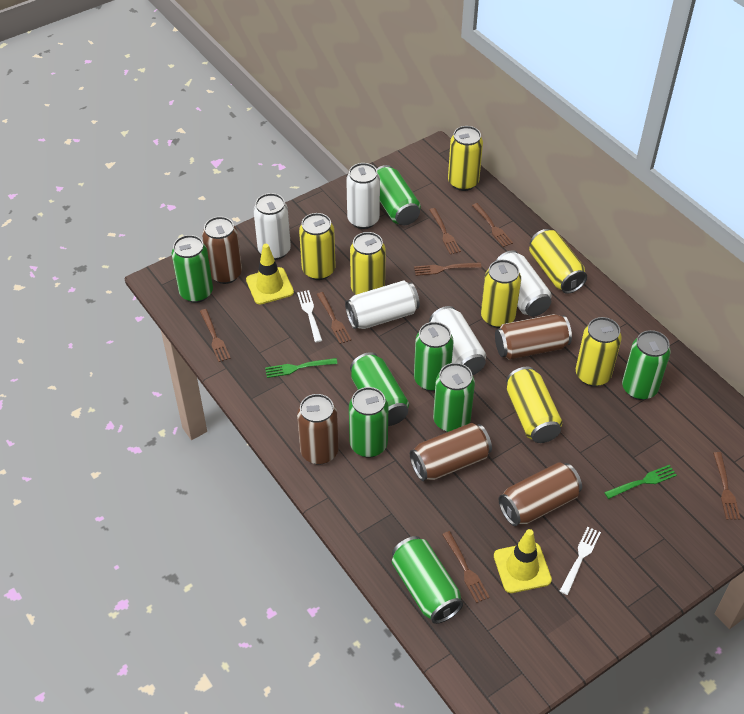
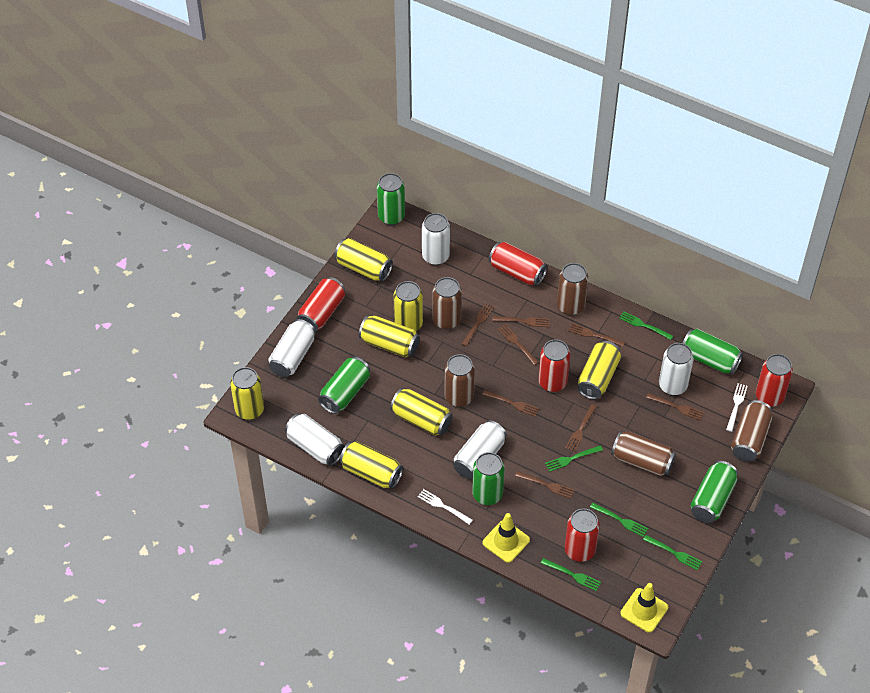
brown fork: [200,309,231,362] [316,292,351,344] [414,262,481,276] [429,208,461,254] [442,531,490,603] [472,203,513,247] [713,452,740,520] = 7 -> [462,303,494,347] [482,390,539,417] [492,316,549,327] [498,324,539,365] [515,471,574,499] [565,404,597,452] [569,323,625,346] [646,393,704,420] = 8
green can: [172,235,213,303] [349,387,388,458] [350,352,409,426] [377,165,421,225] [392,536,463,624] [414,322,454,391] [433,363,475,432] [622,330,671,400] = 8 -> [318,357,370,414] [377,173,405,225] [472,452,505,505] [683,329,743,375] [691,461,738,523] = 5
green fork: [265,358,338,378] [604,465,677,499] = 2 -> [541,558,601,591] [545,445,603,472] [590,503,648,537] [619,311,673,340] [643,535,702,570] = 5
red can: none = 0 -> [296,277,345,331] [489,242,548,286] [538,339,570,392] [565,509,600,562] [756,354,793,407] = 5

